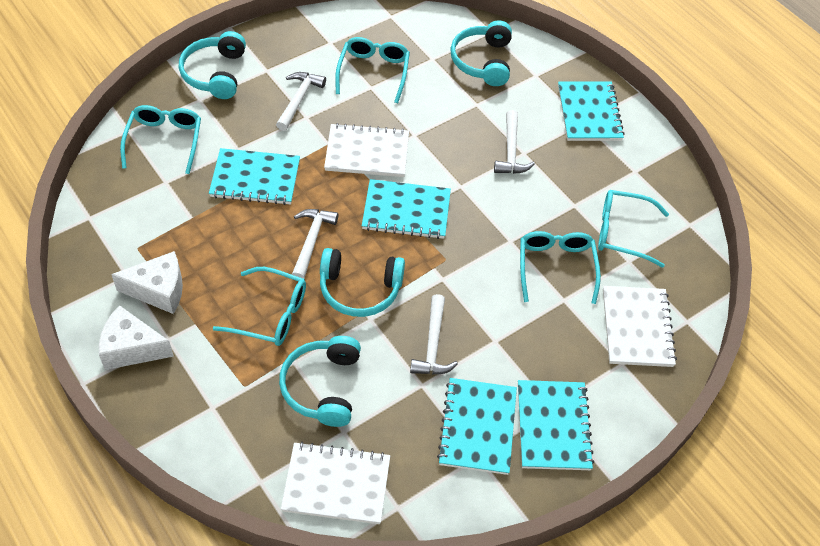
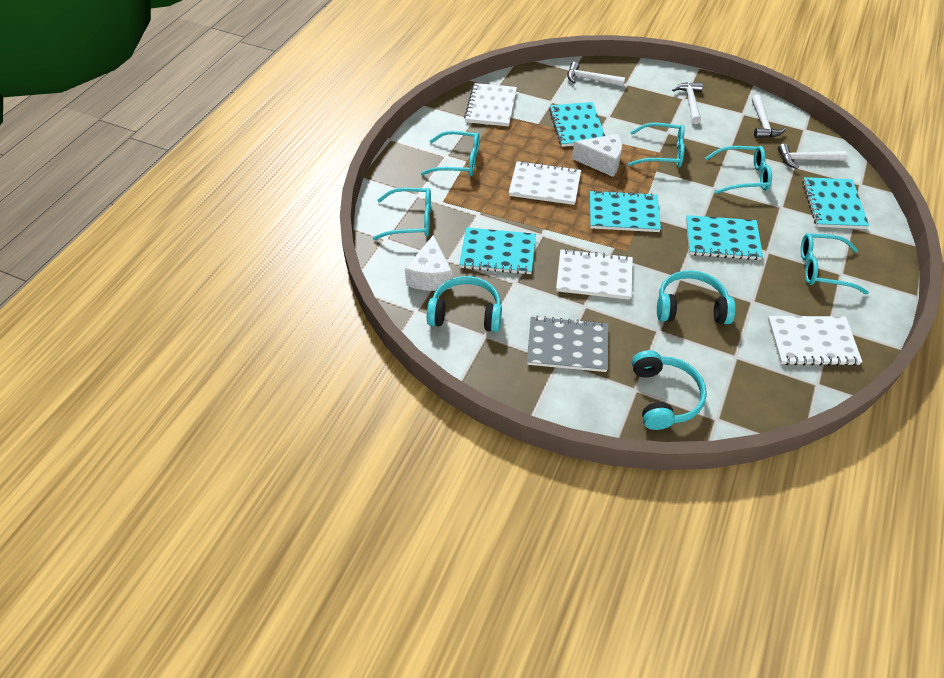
grey notebook: none = 0 -> [527,316,608,372] = 1
turquoise headphones: [179,31,246,99] [279,336,361,427] [320,248,405,317] [450,20,512,86] = 4 -> [427,276,502,332] [632,350,707,430] [657,270,736,324] = 3
white notebook: [281,442,390,524] [324,123,409,177] [603,286,677,367] = 3 -> [464,83,517,126] [509,161,581,205] [556,249,633,300] [768,316,862,366] = 4

